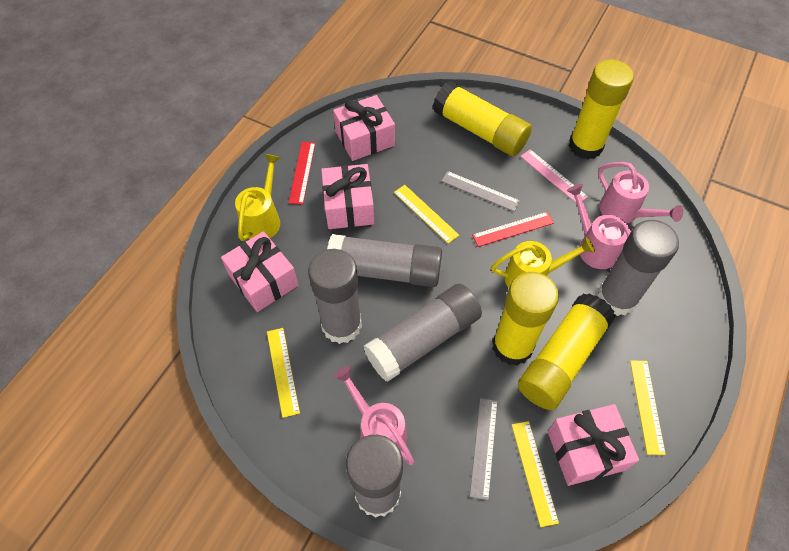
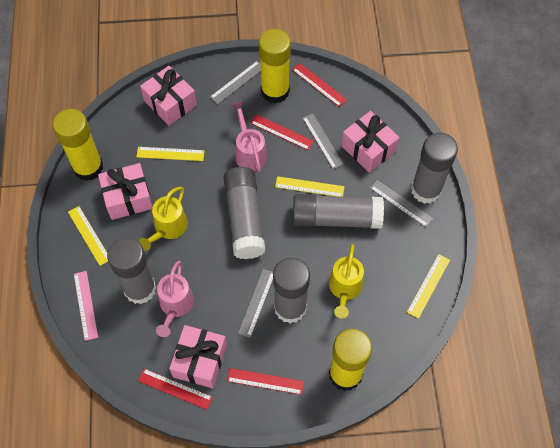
grey ruler: [441,171,520,212] [470,398,498,500] = 2 -> [210,61,261,104] [238,269,273,338] [303,113,344,169] [370,180,433,227] = 4
pink watering can: [334,366,414,465] [567,184,631,269] [598,162,683,223] = 3 -> [156,261,194,337] [231,101,267,173] = 2
red ruler: [289,142,315,205] [472,212,554,247] = 2 -> [138,369,213,410] [227,368,304,395] [250,114,314,150] [292,63,347,107] = 4
yellow glue stick: [433,81,532,156] [492,272,559,366] [518,293,616,410] [569,60,634,160] = 4 -> [53,109,103,181] [259,29,291,103] [329,329,372,391] = 3

